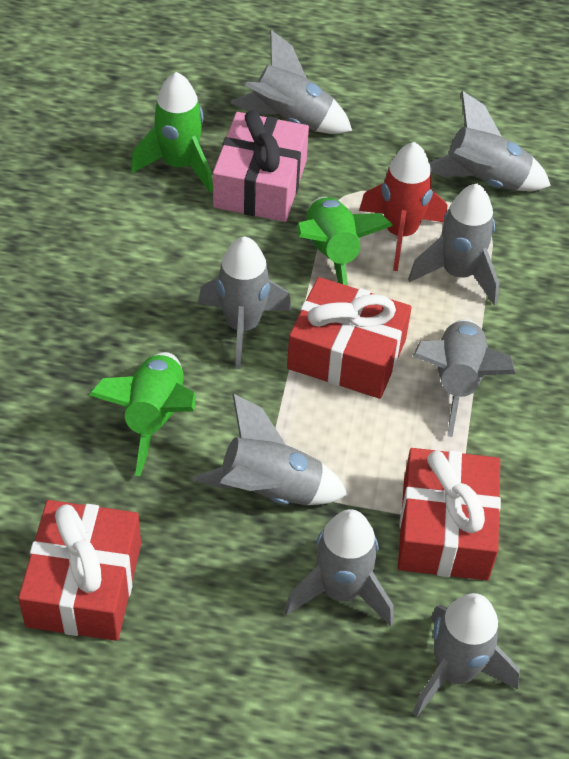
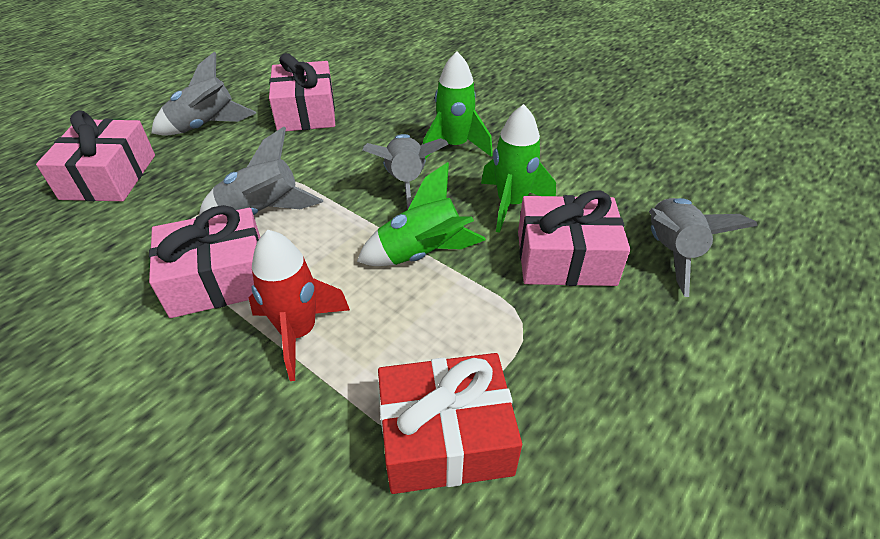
grey rocket: [193,394,348,505] [198,236,292,369] [231,30,352,134] [284,509,394,627] [408,184,499,306] [412,593,520,717] [413,319,516,437] [429,91,551,191] = 8 -> [151,51,256,136] [199,127,323,215] [362,134,448,209] [649,198,758,297] = 4
pink gift: [213,110,309,222] = 1 -> [36,110,155,201] [149,205,260,318] [269,53,335,132] [518,190,630,286] = 4
red gift: [18,500,141,641] [287,277,412,399] [398,448,501,580] = 3 -> [378,353,522,494] = 1

